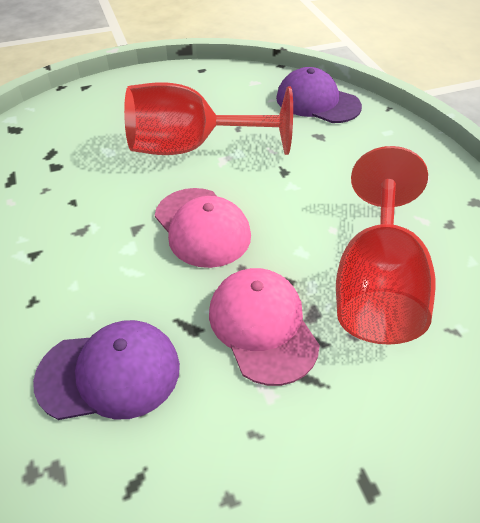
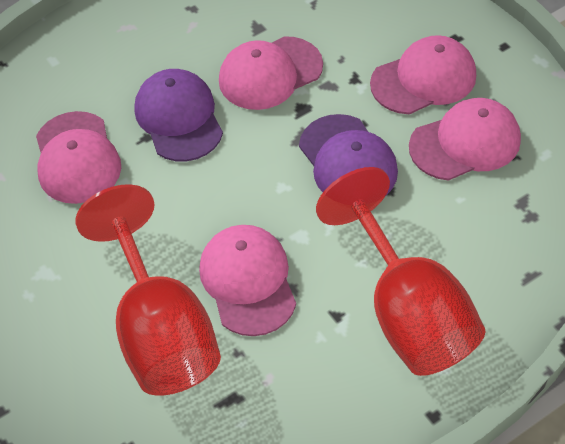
pink cap: [155,188,251,268] [209,268,320,386] = 2 -> [36,111,121,204] [199,225,296,336] [219,36,323,110] [370,35,476,114] [409,98,521,180] = 5

